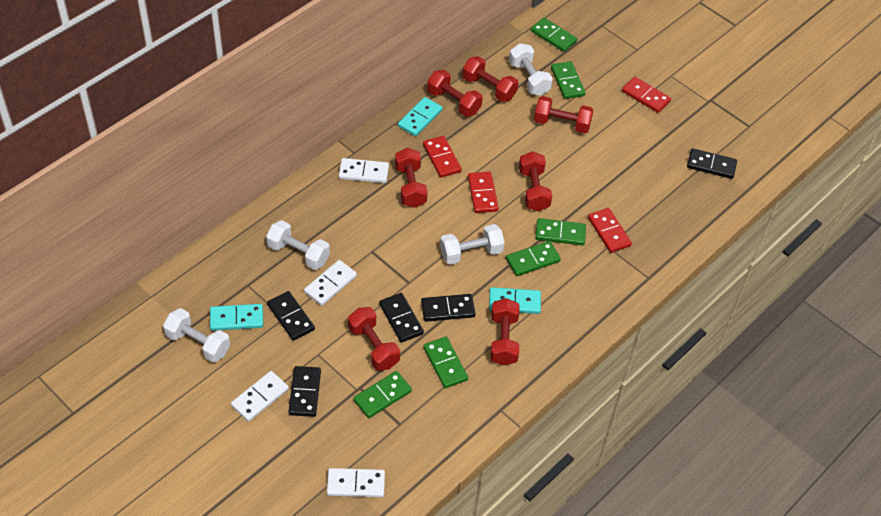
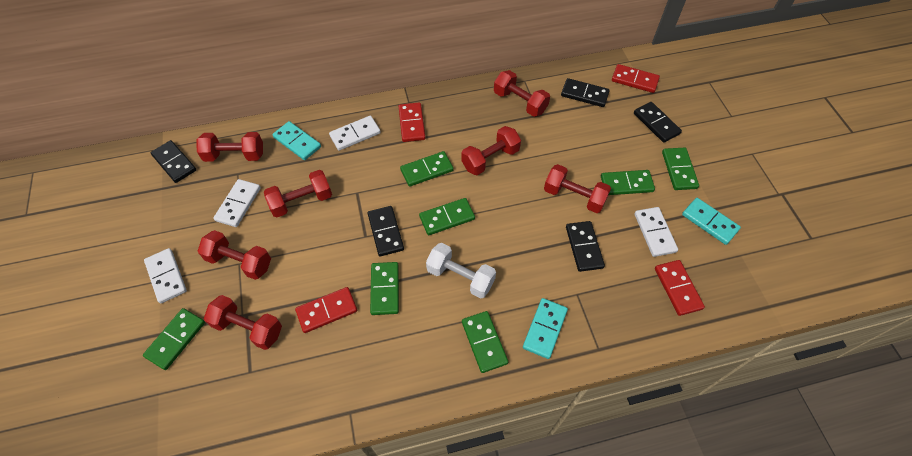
green domino: [353,371,412,418] [423,337,468,388] [506,241,561,276] [531,18,577,52] [535,218,586,246] [551,61,585,99] = 6 -> [143,308,205,370] [370,262,399,315] [400,151,453,187] [419,198,475,235] [462,311,508,373] [601,170,655,195] [662,148,699,190] = 7
white dumbbell: [163,308,230,363] [266,220,330,270] [440,224,505,265] [509,43,553,96] = 4 -> [426,243,496,299] = 1

